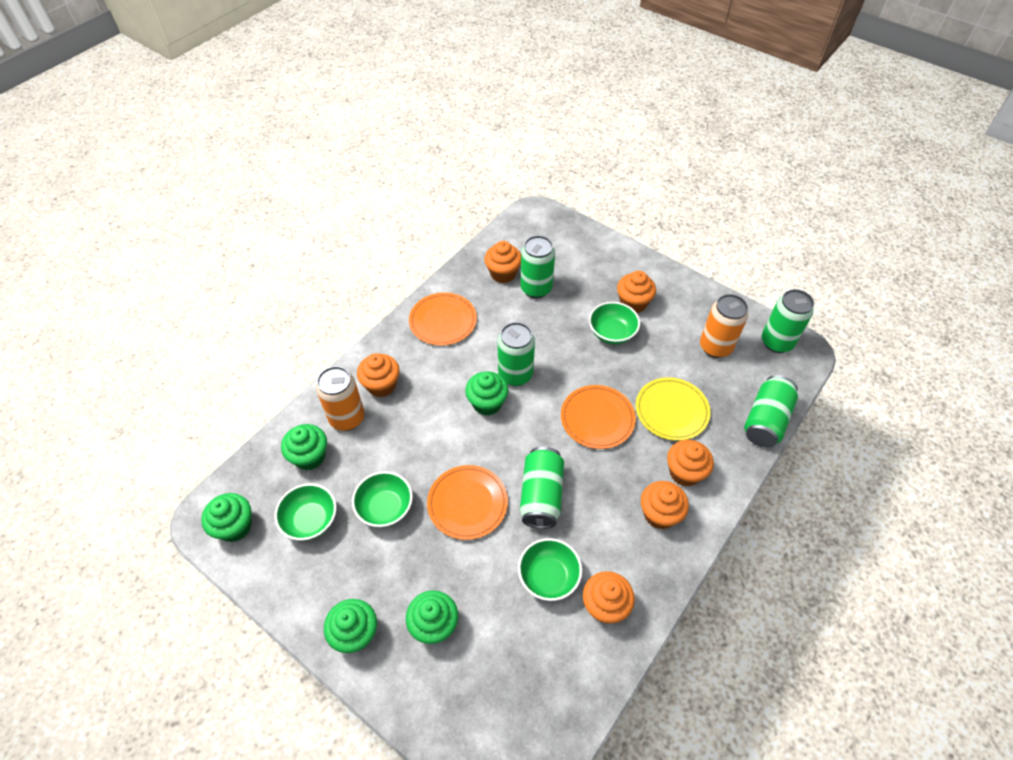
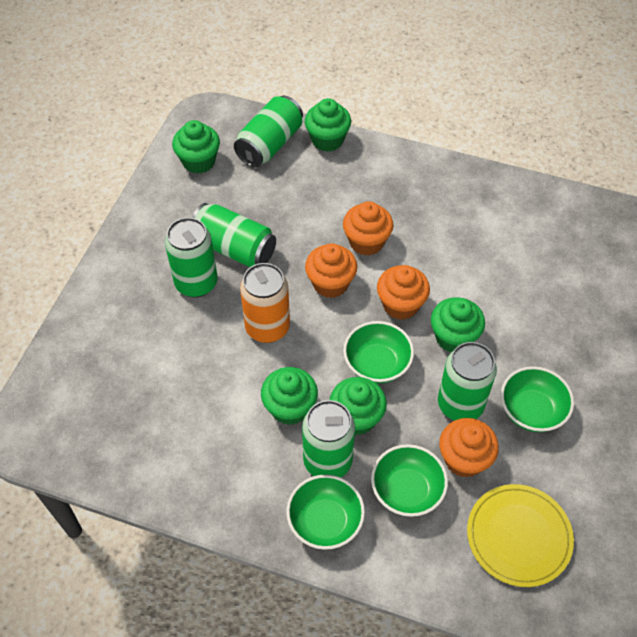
orange can: [316,366,365,431] [700,294,748,358] = 2 -> [240,263,290,343] = 1
orange cupcake: [357,353,400,397] [484,241,521,283] [583,571,635,623] [617,271,656,313] [641,481,689,529] [667,440,714,487] = 6 -> [305,243,357,298] [343,201,394,256] [377,265,430,320] [439,418,499,477] = 4
orange plate: [409,293,477,346] [427,465,508,540] [561,385,636,449] = 3 -> none = 0

